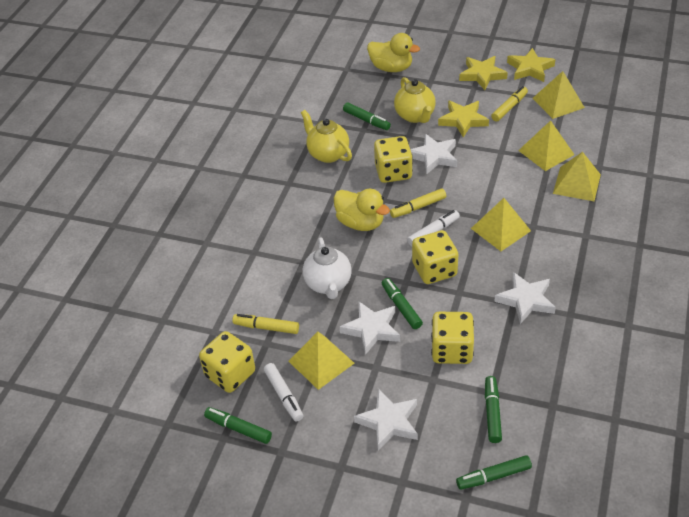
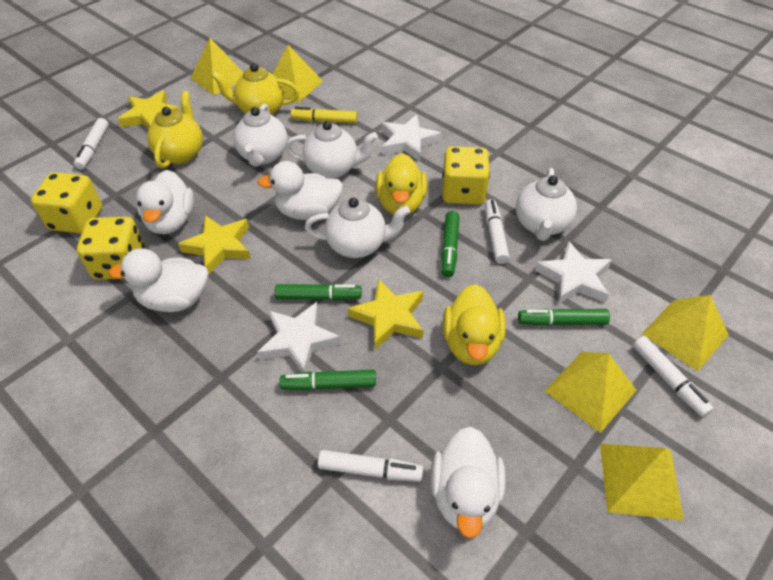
green marker: [204,407,272,444] [343,102,391,130] [382,278,423,329] [456,455,532,490] [485,376,502,443] = 5 -> [275,284,362,300] [280,369,376,390] [441,211,459,277] [518,308,610,326] = 4
white duck: none = 0 -> [109,248,208,312] [136,170,194,234] [257,161,343,220] [431,426,506,538] = 4
white marker: [264,363,303,422] [407,210,460,246] = 2 -> [74,118,109,169] [318,450,423,482] [485,199,510,264] [633,336,714,417] = 4
white star: [340,302,400,355] [354,389,418,451] [410,134,457,174] [494,272,556,324] = 4 -> [258,302,341,372] [382,115,441,162] [535,241,612,304] = 3
white teapot: [303,238,352,299] = 1 -> [233,104,288,167] [285,121,378,179] [305,197,410,258] [516,168,577,241] = 4
yellow dice: [199,331,255,393] [374,136,413,183] [412,230,458,284] [431,312,474,364] = 4 -> [31,172,102,234] [77,217,145,280] [442,146,490,205] = 3
yellow marker: [232,314,299,334] [390,188,446,218] [491,86,528,122] = 3 -> [291,107,358,123] = 1

